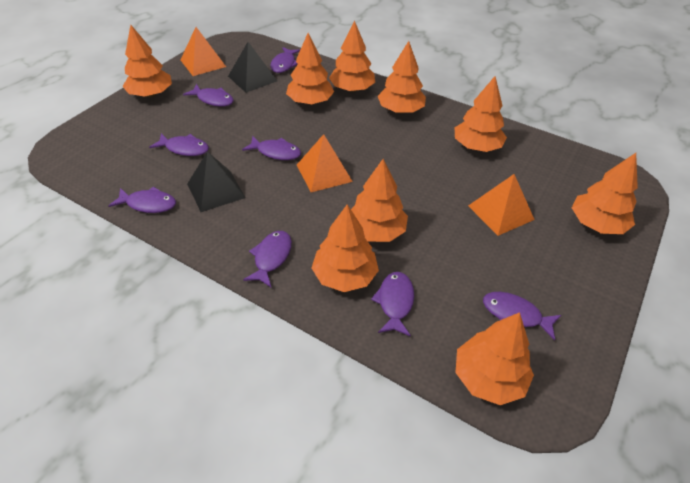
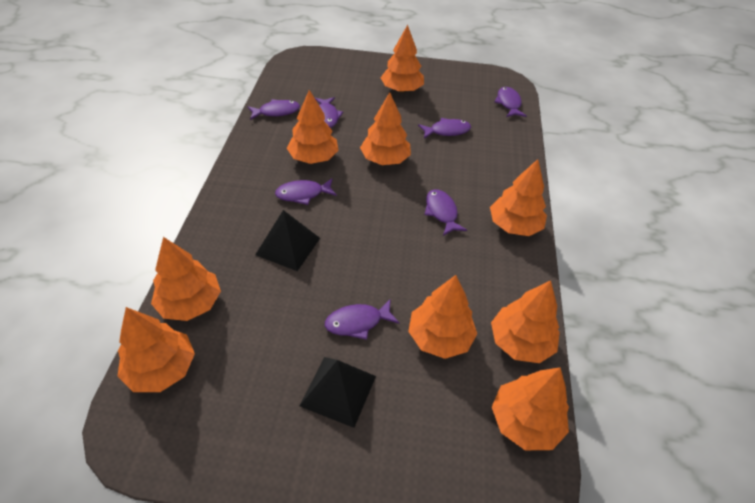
orange pyramid: [181,27,226,76] [297,134,353,192] [468,174,535,236] = 3 -> none = 0
purple fish: [108,186,176,213] [149,133,209,156] [183,84,234,107] [242,136,301,160] [243,231,292,288] [270,47,300,73] [371,272,414,337] [483,292,561,340] = 8 -> [247,99,300,120] [275,179,337,205] [315,97,343,128] [325,299,399,340] [418,118,471,138] [425,189,467,236] [494,87,527,117] = 7

